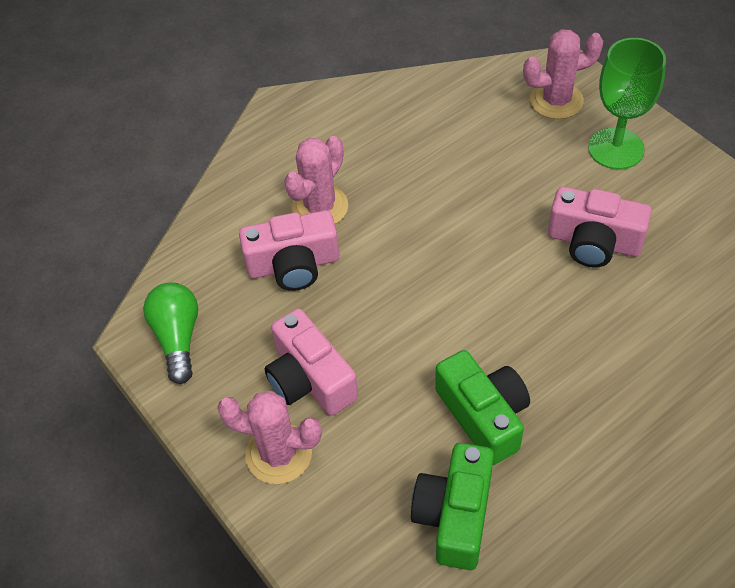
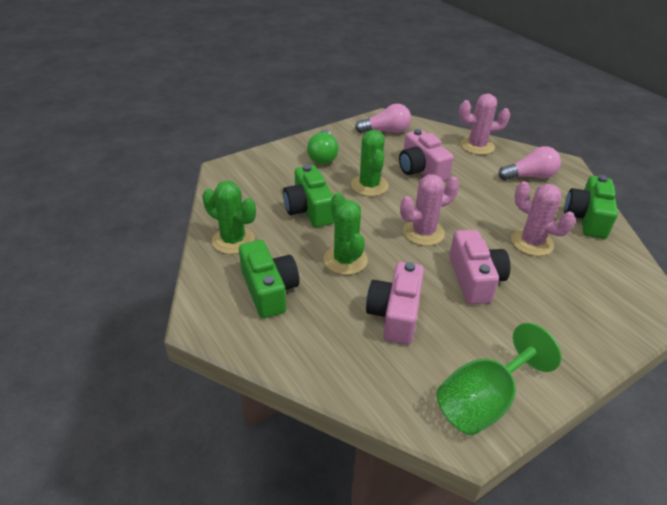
green cactus: none = 0 -> [202,181,256,254] [323,193,368,275] [351,130,389,196] = 3
green camera: [411,443,494,570] [435,350,530,465] = 2 -> [239,240,299,318] [283,165,334,227] [564,175,618,239] = 3
pink light bulb: none = 0 -> [355,104,411,133] [498,146,561,181] = 2

